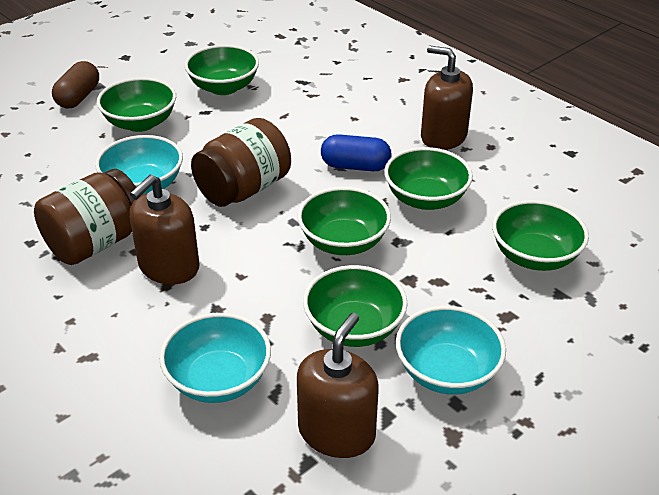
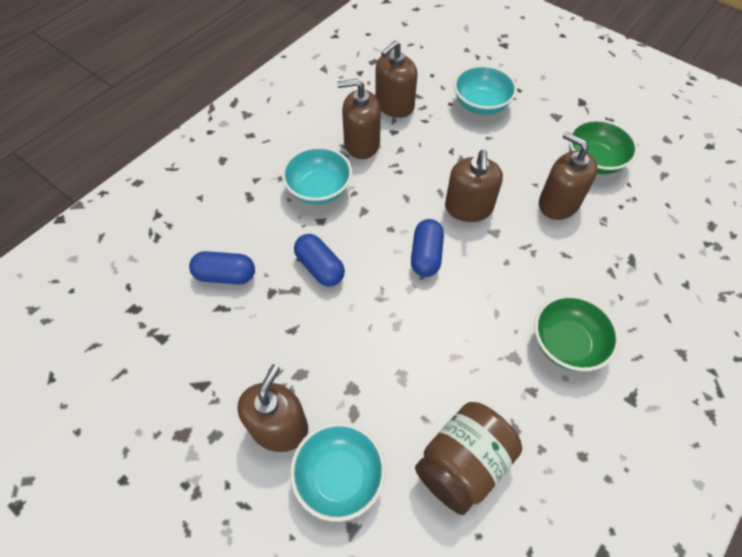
blue capsule: [321,134,391,171] = 1 -> [189,251,255,284] [294,234,345,287] [411,219,444,277] = 3
brown capsule: [52,61,99,108] = 1 -> none = 0
brown jar: [34,169,136,265] [191,118,291,207] = 2 -> [415,402,522,515] = 1
brown soap dispenser: [129,175,199,285] [297,313,379,458] [421,45,473,150] = 3 -> [238,364,308,452] [337,79,381,159] [375,41,417,118] [445,150,503,222] [539,132,598,220] = 5
green bowl: [97,77,176,132] [185,45,259,95] [297,187,391,255] [303,265,408,347] [384,147,473,210] [492,200,589,271] = 6 -> [534,295,620,371] [569,119,638,174] = 2

